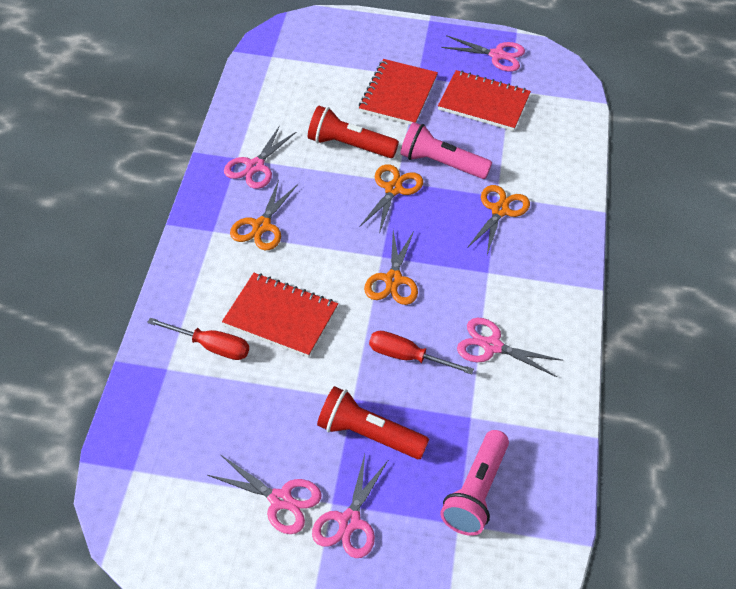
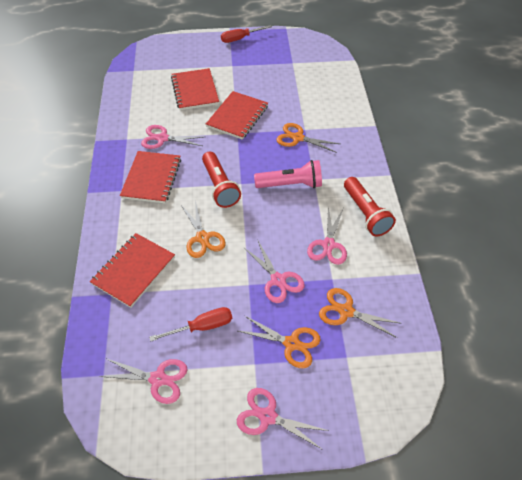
pink flashlight: [400,122,492,179] [440,430,509,536] = 2 -> [254,160,322,188] = 1
red notebook: [222,273,338,358] [359,59,438,125] [438,70,531,131] = 3 -> [90,233,175,308] [120,151,181,203] [171,68,219,110] [206,91,268,140] = 4

